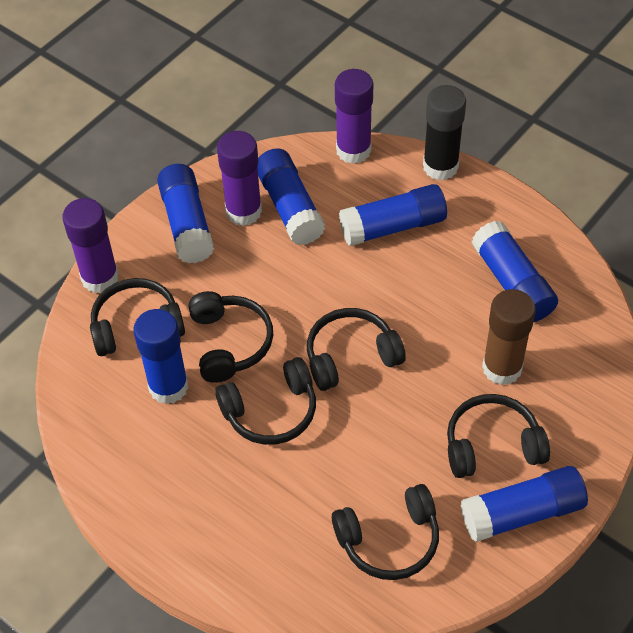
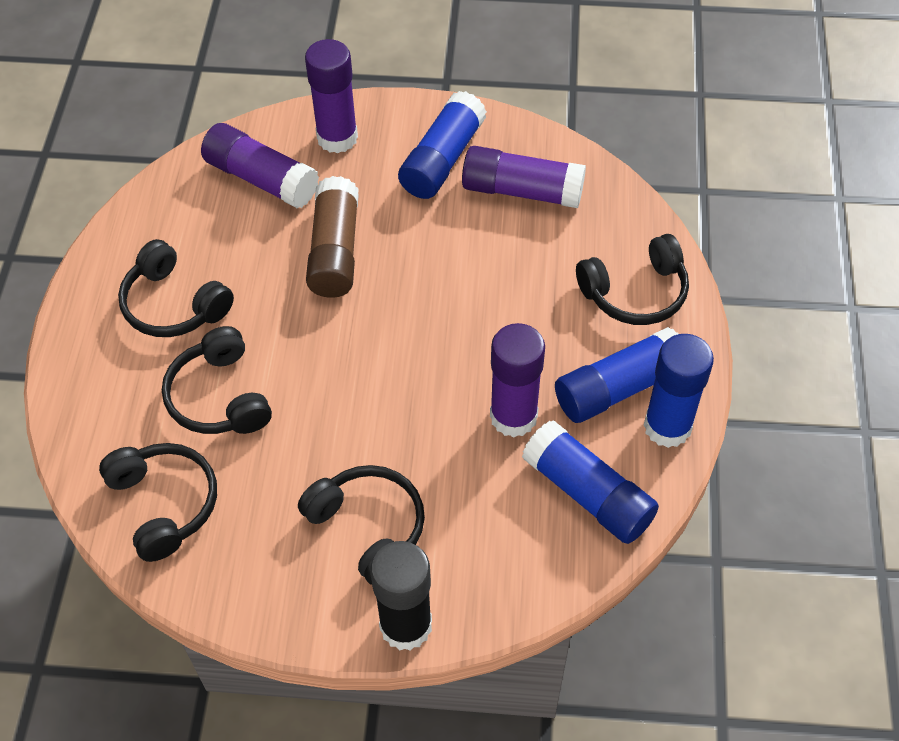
black headphones: [90,278,185,356] [189,291,273,383] [215,357,316,445] [307,308,406,391] [332,484,439,580] [447,394,550,478] = 6 -> [99,443,217,562] [118,239,234,337] [162,326,272,434] [298,465,425,585] [576,234,689,325] = 5
blue glue stick: [133,309,189,404] [157,164,214,263] [257,148,325,245] [339,184,447,246] [461,466,588,542] [471,221,558,322] = 6 -> [398,91,487,199] [522,420,659,544] [555,327,679,423] [644,334,714,448] = 4
purple glue stick: [62,198,119,293] [217,131,262,226] [335,69,373,164] = 3 -> [201,123,319,208] [305,39,358,153] [462,146,586,208] [490,323,545,437] = 4

